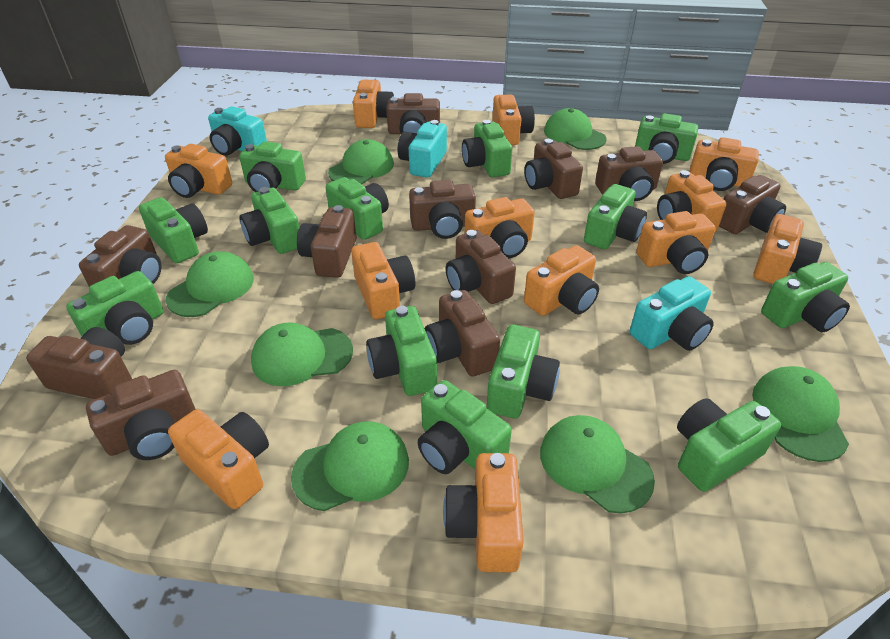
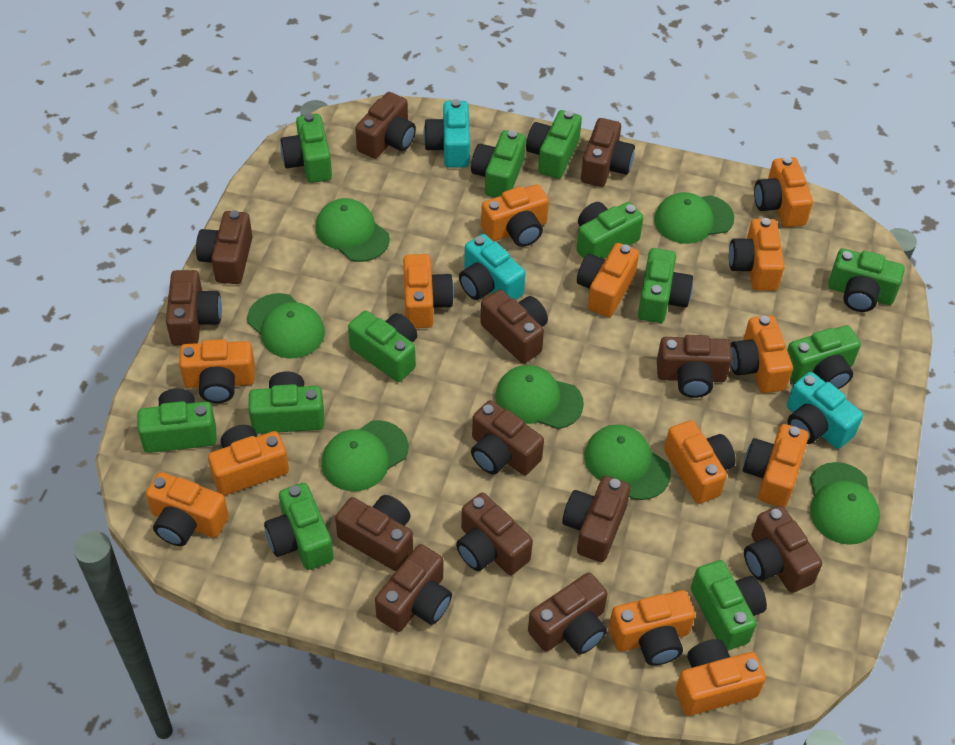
brown camera: [26,327,132,399] [79,225,161,287] [86,370,196,460] [297,205,357,278] [386,93,440,134] [409,180,476,239] [425,290,500,377] [446,230,516,304] [524,139,583,199] [595,146,663,201] [719,175,786,234] = 11 -> [166,270,222,345] [196,210,253,284] [335,495,413,571] [355,92,416,159] [375,544,452,632] [456,493,533,575] [471,400,544,475] [480,289,548,363] [528,573,608,654] [562,476,631,562] [581,118,635,187] [657,335,732,398] [744,505,822,593] = 13
green camera: [66,271,164,345] [139,197,208,263] [239,141,306,192] [239,187,299,254] [326,177,389,240] [366,306,437,396] [418,380,512,474] [462,120,512,177] [487,325,560,419] [584,184,647,249] [635,113,698,164] [677,398,781,492] [761,262,850,332] = 13 -> [137,388,217,453] [249,371,324,434] [264,483,334,570] [280,113,332,183] [348,311,417,382] [471,130,526,198] [526,110,582,179] [576,202,644,259] [638,248,693,323] [691,560,767,651] [787,325,861,389] [828,248,905,312] = 12
orange camera: [165,144,232,198] [168,409,269,509] [351,242,415,319] [353,80,394,128] [443,453,524,572] [465,197,535,258] [492,95,535,145] [524,245,599,316] [636,211,716,274] [657,170,727,232] [689,137,759,191] [753,214,822,284] = 12 -> [146,472,229,546] [179,339,255,403] [208,425,289,496] [403,254,454,328] [481,184,549,247] [577,243,639,317] [609,590,695,666] [664,420,736,504] [676,639,766,716] [729,218,785,291] [731,315,793,393] [743,424,809,507] [754,157,813,227] = 13

